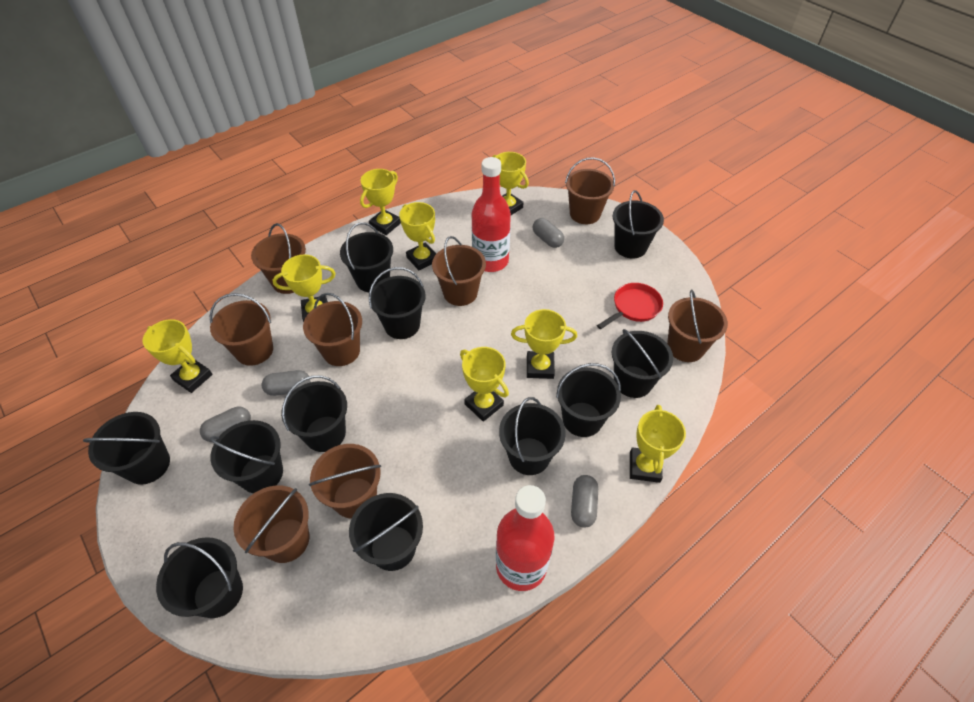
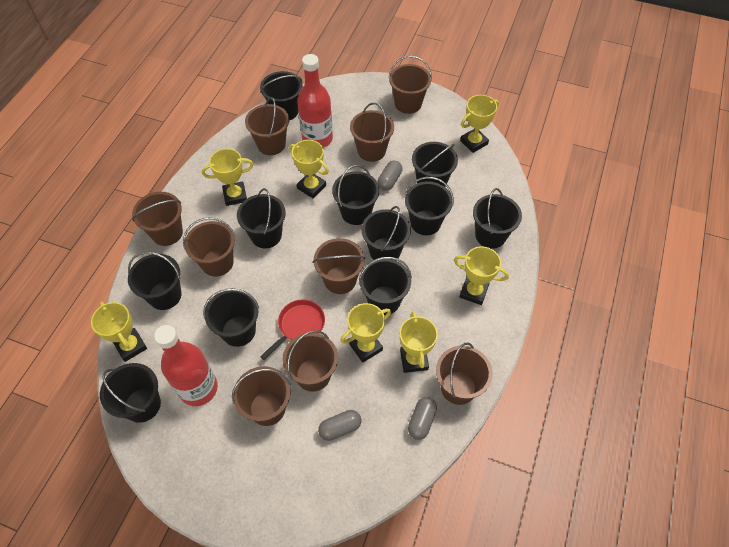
brown bucket: [210,293,273,366] [234,485,309,563] [251,223,306,294] [303,293,362,366] [309,444,381,519] [432,236,486,306] [565,157,615,224] [667,290,728,362] = 8 -> [132,192,183,246] [183,217,235,277] [232,366,290,426] [245,97,289,155] [283,330,338,391] [313,238,365,294] [350,103,394,162] [388,56,432,114] [436,342,493,405] = 9
grey capsule: [200,407,251,442] [262,370,310,396] [533,218,564,248] [571,475,598,528] = 4 -> [318,410,362,441] [377,161,402,191] [408,397,437,440] = 3
yellow trophy: [142,319,213,393] [273,255,336,322] [360,169,401,235] [399,202,436,271] [460,347,509,422] [492,152,529,215] [511,309,577,379] [630,405,686,483] = 8 -> [91,302,147,362] [202,148,254,206] [289,140,329,198] [341,303,391,363] [400,311,438,373] [454,246,509,305] [460,95,499,153] = 7

